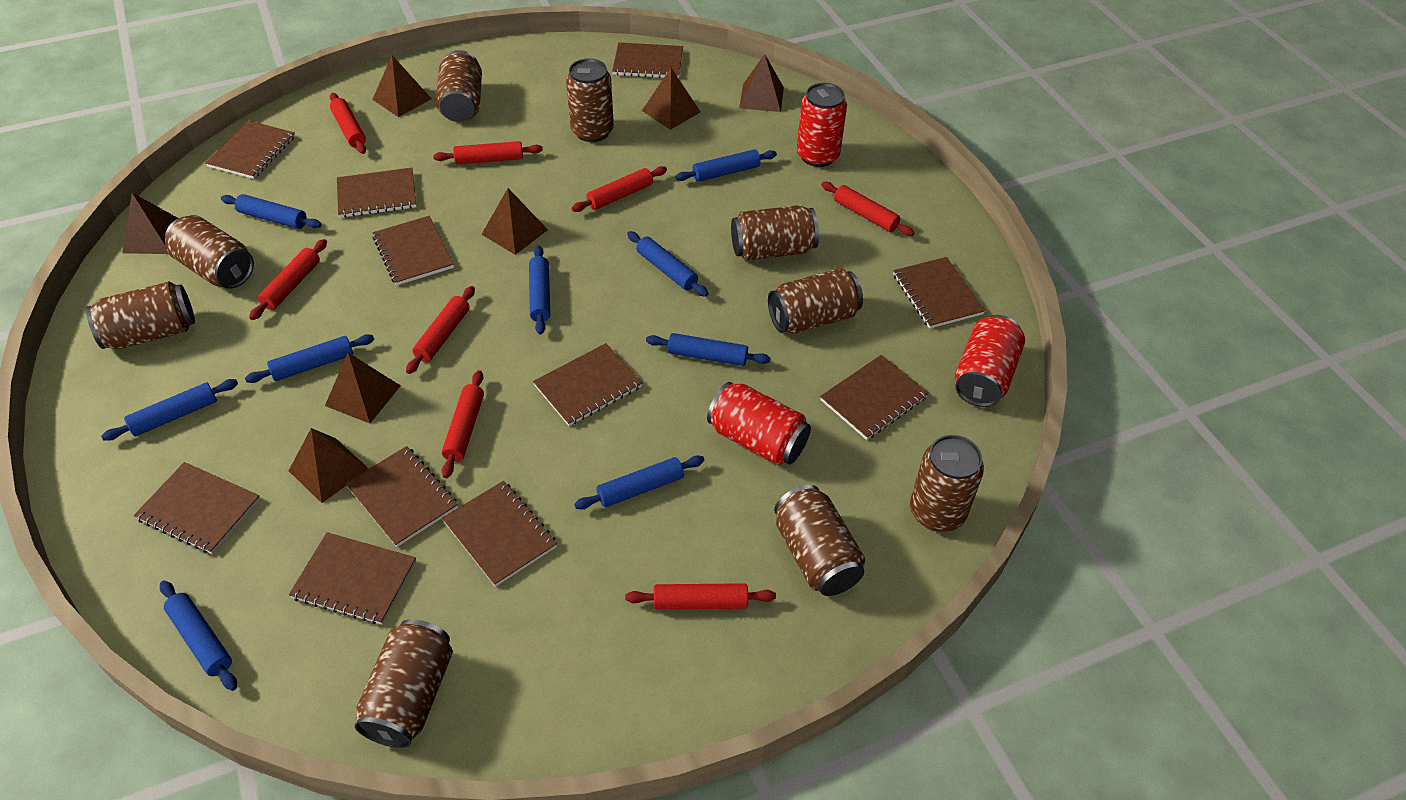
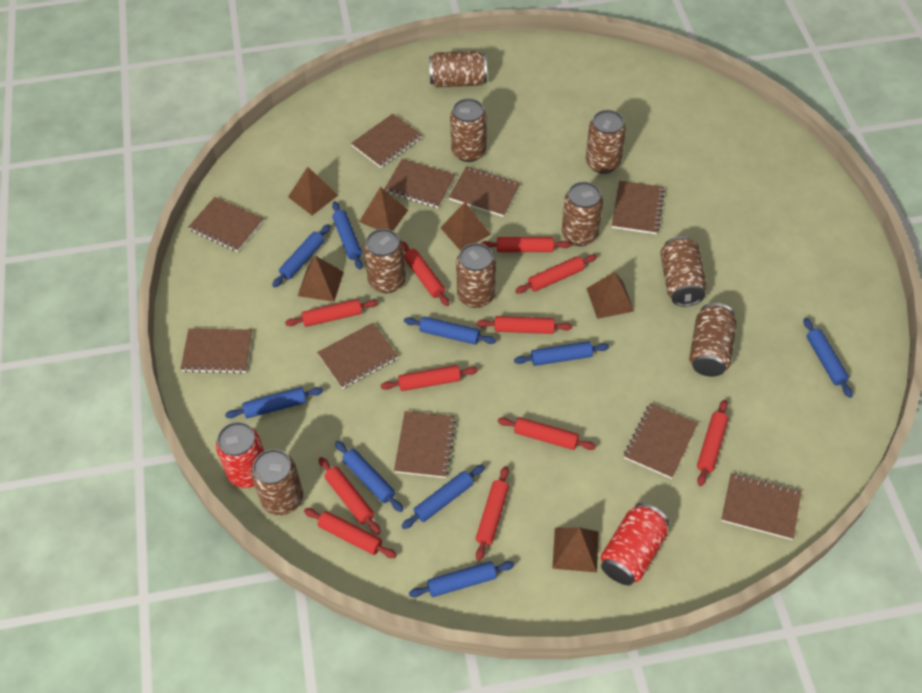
brown notebook: [134,462,260,554] [205,121,295,179] [289,532,416,624] [337,168,417,218] [345,446,458,547] [372,216,454,286] [442,481,557,587] [533,343,642,426] [612,42,683,78] [820,355,929,440] [893,257,985,329] = 11 -> [181,328,252,373] [188,197,263,252] [317,323,398,389] [351,114,422,168] [384,159,455,208] [394,411,456,478] [449,166,521,217] [612,181,665,234] [624,403,698,479] [721,473,802,540] = 10
brown pyramid: [122,193,178,254] [289,428,369,503] [325,353,401,424] [372,55,432,117] [481,188,548,255] [642,68,701,130] [739,54,784,112] = 7 -> [288,167,338,215] [298,256,344,302] [359,187,408,231] [440,202,491,251] [552,527,598,572] [586,272,634,319] = 6
red can: [707,382,811,465] [797,83,847,167] [955,315,1025,407] = 3 -> [216,422,264,488] [601,503,669,585] = 2
red rolling pin: [249,239,327,320] [330,93,366,154] [406,286,475,374] [433,141,543,164] [442,370,484,478] [571,166,667,212] [625,583,776,610] [821,182,914,236] = 8 -> [285,299,378,327] [304,508,397,558] [319,457,381,534] [381,365,478,391] [402,241,449,306] [476,466,509,561] [477,316,572,334] [481,237,571,252] [497,417,596,450] [515,254,597,294] [697,400,728,486] = 11

